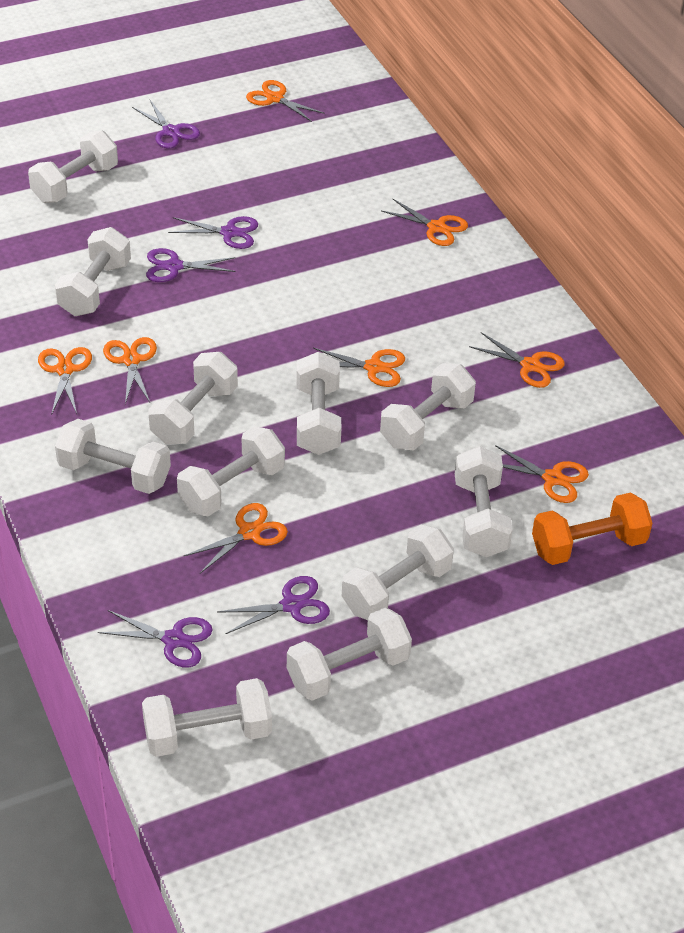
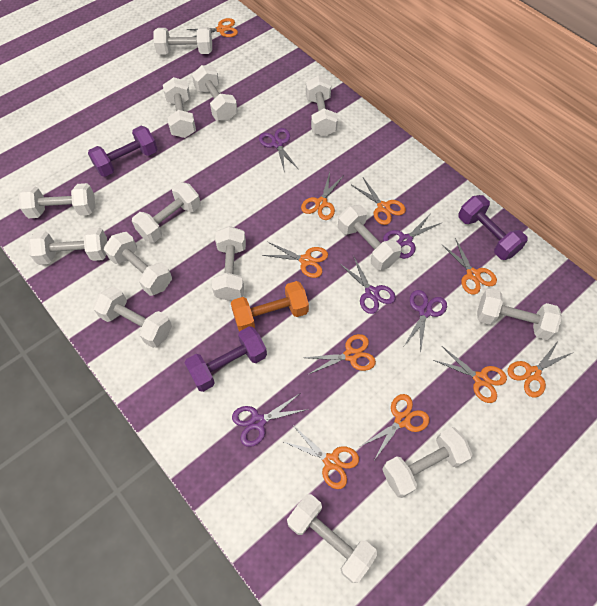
orange scissors: [38,347,92,415] [103,337,157,404] [184,503,288,573] [246,80,325,122] [313,348,405,387] [381,199,468,246] [469,332,565,388] [495,445,589,503] = 8 -> [187,18,238,37] [262,242,328,278] [284,427,359,489] [301,172,344,220] [304,334,376,375] [352,178,406,225] [361,394,429,460] [433,346,507,403] [441,238,497,295] [507,340,572,397] = 10
purple dumbbell: none = 0 -> [88,126,157,177] [185,326,267,392] [458,195,528,260] = 3
white dumbbell: [28,131,118,203] [55,227,131,316] [55,419,171,494] [142,678,272,757] [148,352,238,444] [177,426,285,516] [287,608,412,701] [297,352,341,455] [342,524,454,620] [380,363,476,451] [455,446,513,557] = 11 -> [19,183,95,218] [28,227,107,265] [93,286,172,348] [104,232,172,296] [132,182,201,243] [153,27,212,55] [163,77,196,138] [192,65,238,121] [212,226,246,301] [287,494,378,583] [306,76,338,137] [338,205,402,270] [382,427,472,498] [477,288,562,340] = 14

